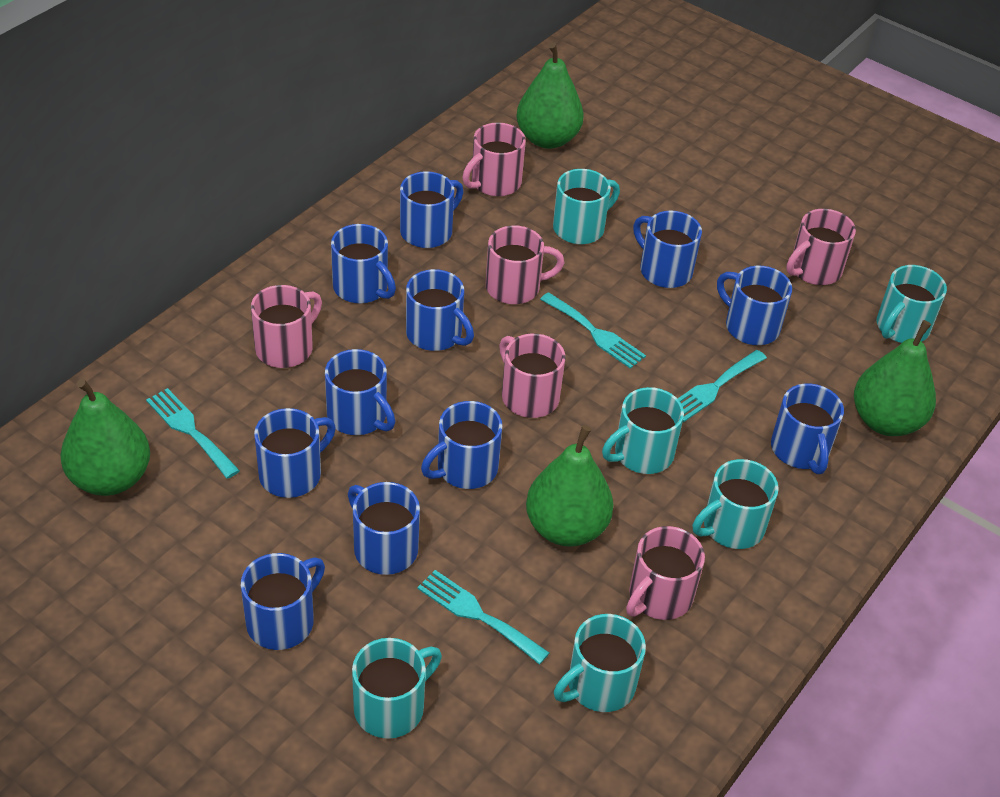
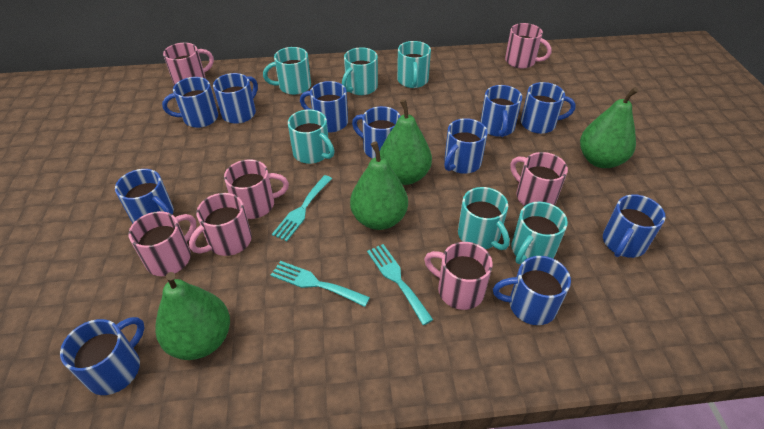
pink mug: [251,285,322,368] [462,123,526,196] [486,225,564,304] [499,334,566,418] [626,526,705,620] [786,209,856,285] = 6 -> [128,211,196,276] [163,43,214,85] [189,193,252,256] [224,159,289,219] [424,242,493,310] [505,23,551,68] [510,152,568,206] = 7
turquoise fork: [146,388,240,479] [417,570,549,665] [540,292,646,369] [678,350,767,422] = 4 -> [271,261,370,307] [272,175,332,241] [367,244,433,325] = 3

